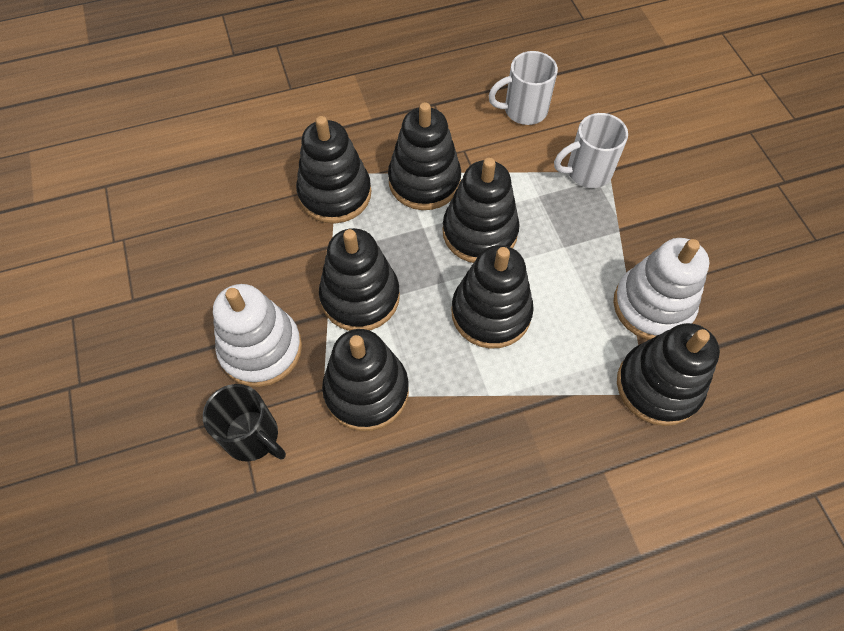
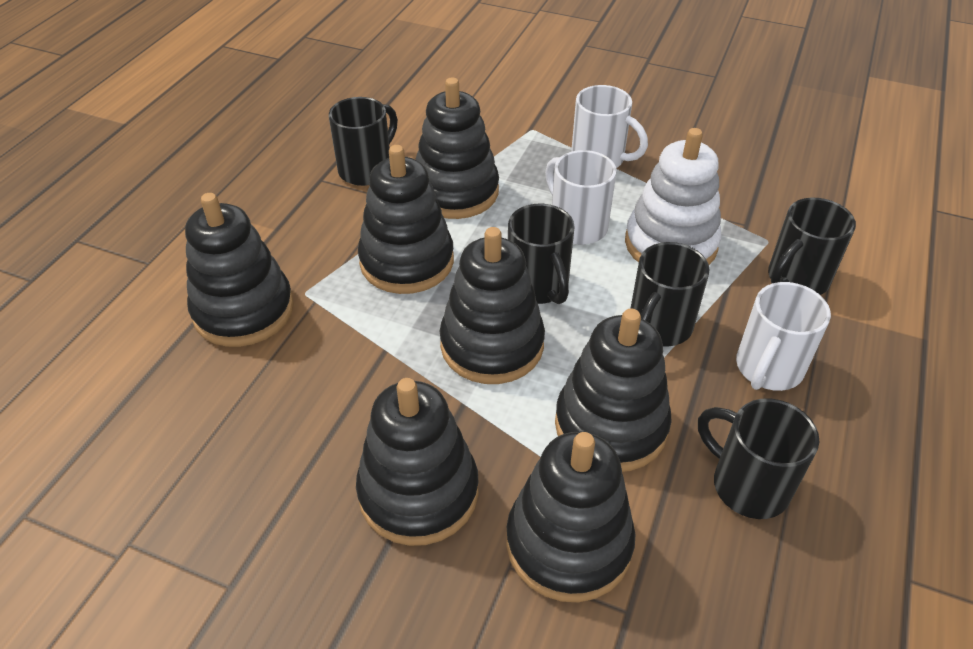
black mug: [203,384,286,462] = 1 -> [329,97,398,186] [508,204,575,304] [630,242,710,346] [698,398,819,519] [768,198,856,295] = 5
white mug: [488,51,558,125] [554,113,628,188] = 2 -> [545,150,617,245] [571,85,648,168] [736,282,831,391] = 3
white stacking toy: [213,284,302,387] [613,238,709,340] = 2 -> [625,128,721,265] = 1

